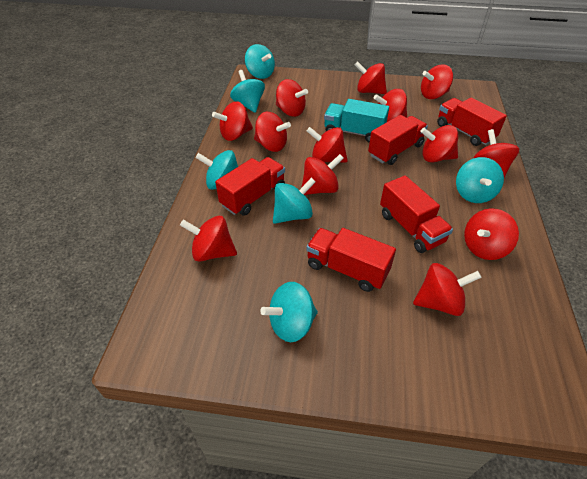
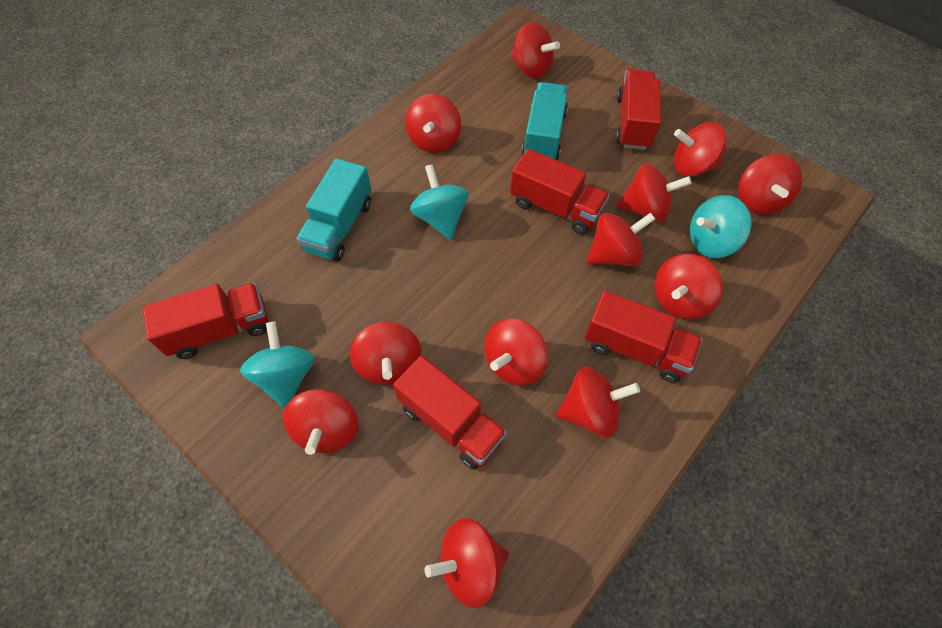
red spinning top: [180,216,237,262] [212,101,253,141] [254,112,291,152] [276,79,308,117] [301,154,344,195] [307,127,348,163] [355,61,387,94] [373,89,407,122] [413,263,482,316] [420,125,458,162] [421,64,453,99] [464,208,519,260] [473,129,519,177] = 13 -> [283,389,358,455] [350,321,421,385] [405,94,461,153] [425,518,509,608] [484,318,548,386] [511,22,560,78] [556,367,640,438] [587,213,655,266] [617,164,692,222] [655,254,723,319] [674,122,727,177] [739,154,802,214] = 12
turquoise spinning top: [196,150,238,190] [230,70,265,113] [245,44,275,79] [260,282,318,342] [273,178,316,224] [456,157,504,203] = 6 -> [240,322,314,408] [410,164,469,240] [690,195,751,258] = 3
turquoise truck: [324,99,389,143] = 1 -> [296,158,372,261] [522,82,568,160] = 2

